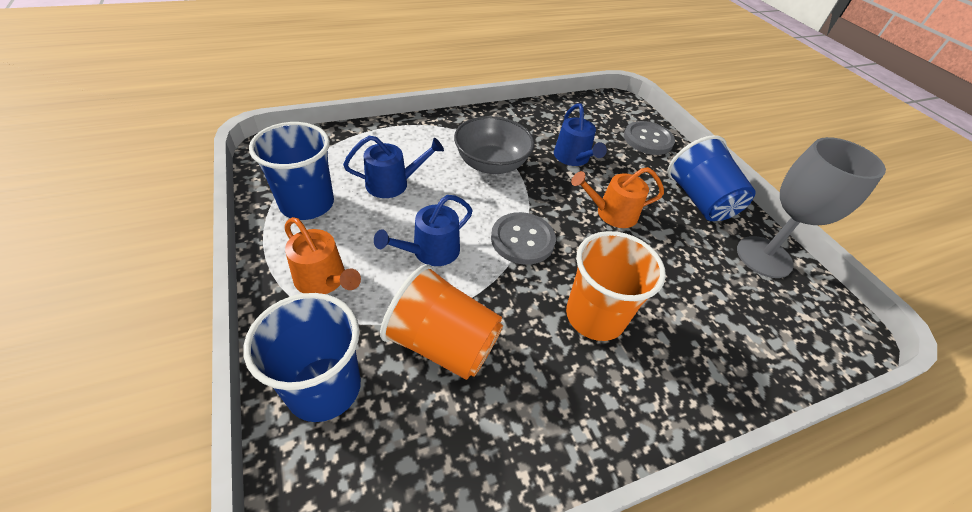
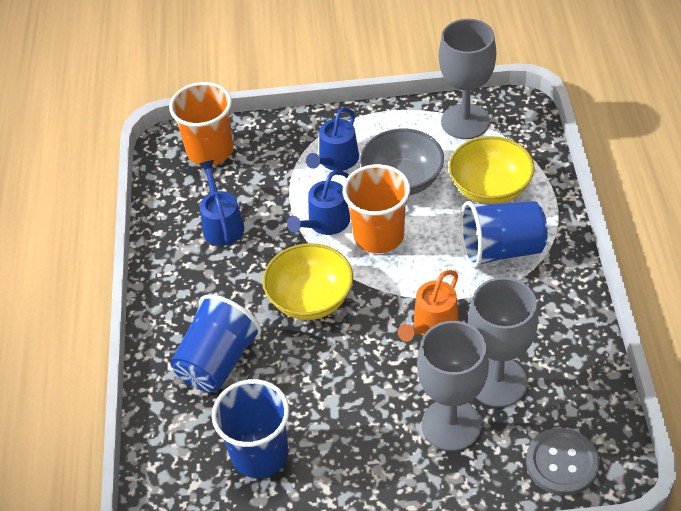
grey button: [491,212,556,265] [624,121,675,155] = 2 -> [526,428,599,496] = 1
grey goblet: [737,137,886,278] = 1 -> [417,321,489,451] [439,19,496,139] [468,277,538,407] = 3
orange watering can: [285,217,361,294] [571,167,664,228] = 2 -> [398,270,459,342] = 1
yellow bowl: none = 0 -> [263,243,353,320] [449,136,535,204] = 2

